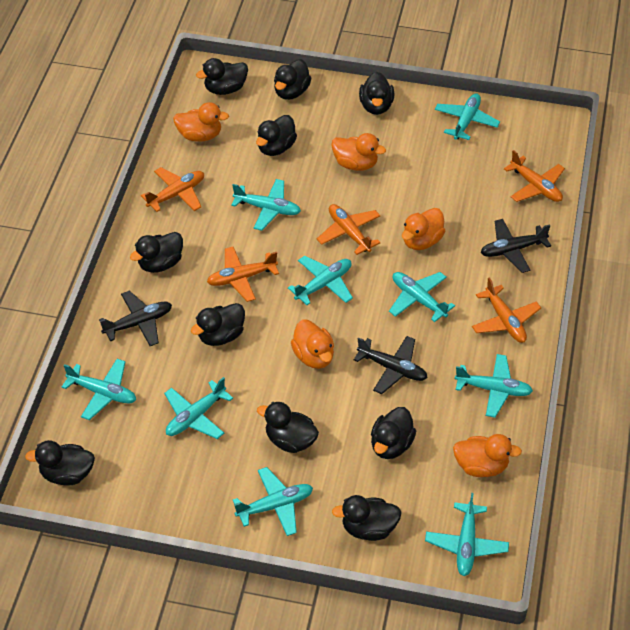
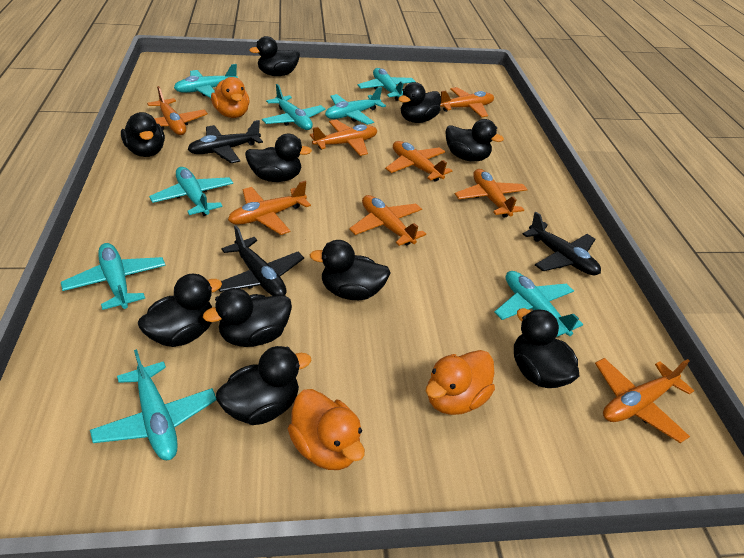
orange duck: [173,102,229,142] [291,320,334,369] [331,133,386,171] [402,208,445,250] [453,434,522,477] = 5 -> [211,77,250,118] [288,389,365,470] [426,350,495,415] = 3
orange plane: [141,167,204,212] [207,247,279,302] [317,204,381,255] [472,277,541,343] [504,150,565,202] = 5 -> [147,86,208,135] [228,181,311,235] [310,120,377,156] [349,195,426,246] [385,141,452,181] [440,87,494,117] [455,169,528,217] [595,358,694,443] = 8
turquoise plane: [62,359,136,420] [164,377,233,439] [231,179,301,231] [233,467,313,536] [288,256,353,305] [389,272,455,322] [425,493,509,576] [435,93,500,140] [455,354,533,418] = 9 -> [61,243,166,310] [90,349,216,460] [149,167,233,216] [174,64,238,98] [262,84,325,130] [325,87,386,125] [358,68,416,101] [495,271,583,337] = 8

